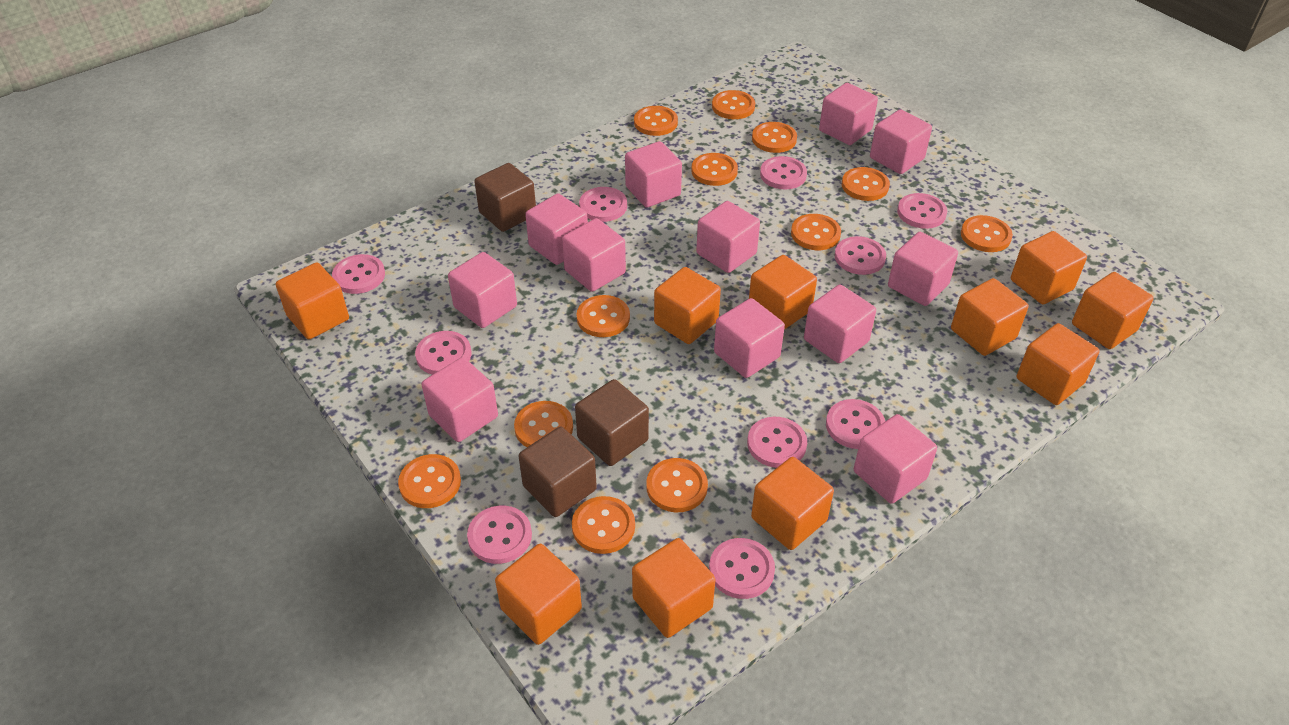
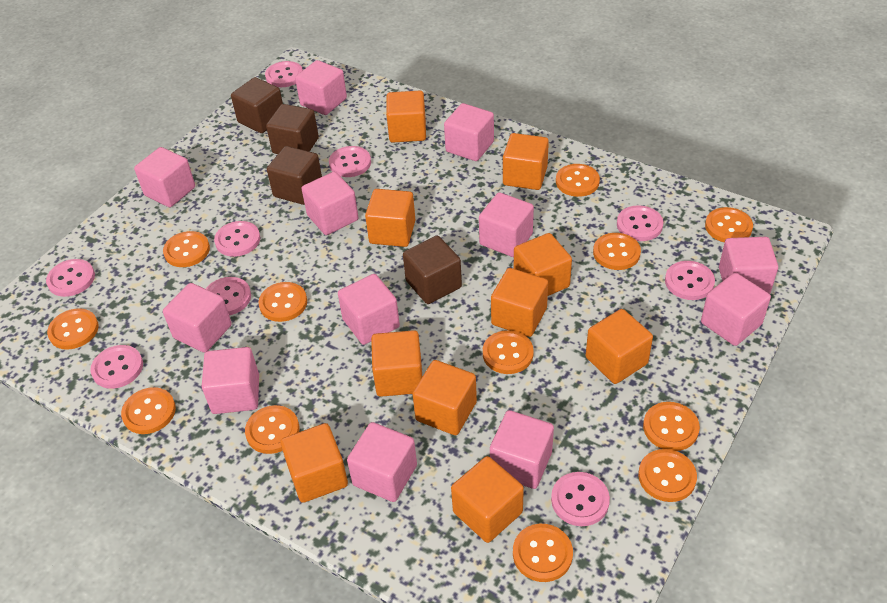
brown cube: [474,163,536,232] [519,427,597,517] [575,379,649,466] = 3 -> [231,77,283,133] [266,104,319,154] [267,146,322,205] [403,236,462,304] = 4
pink button: [332,254,385,294] [415,331,471,375] [467,506,532,564] [579,187,627,222] [709,538,775,599] [747,417,807,468] [760,156,807,189] [826,399,885,449] [835,236,886,275] [897,193,947,229] = 10 -> [46,259,95,297] [90,345,143,389] [206,277,251,315] [214,221,260,257] [265,61,303,87] [329,146,371,177] [551,472,610,526] [617,205,663,241] [665,261,715,300] = 9

